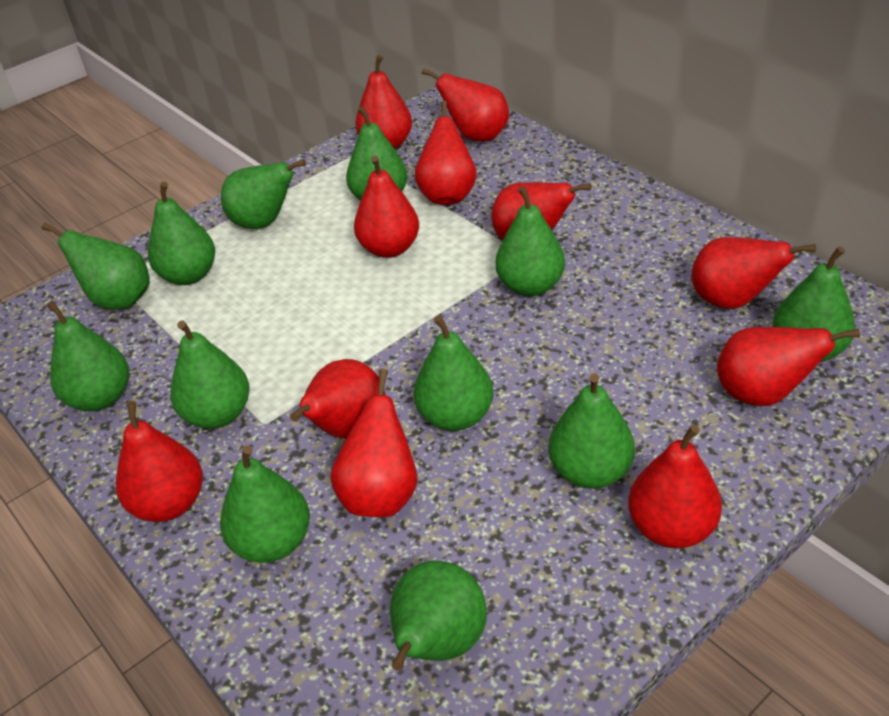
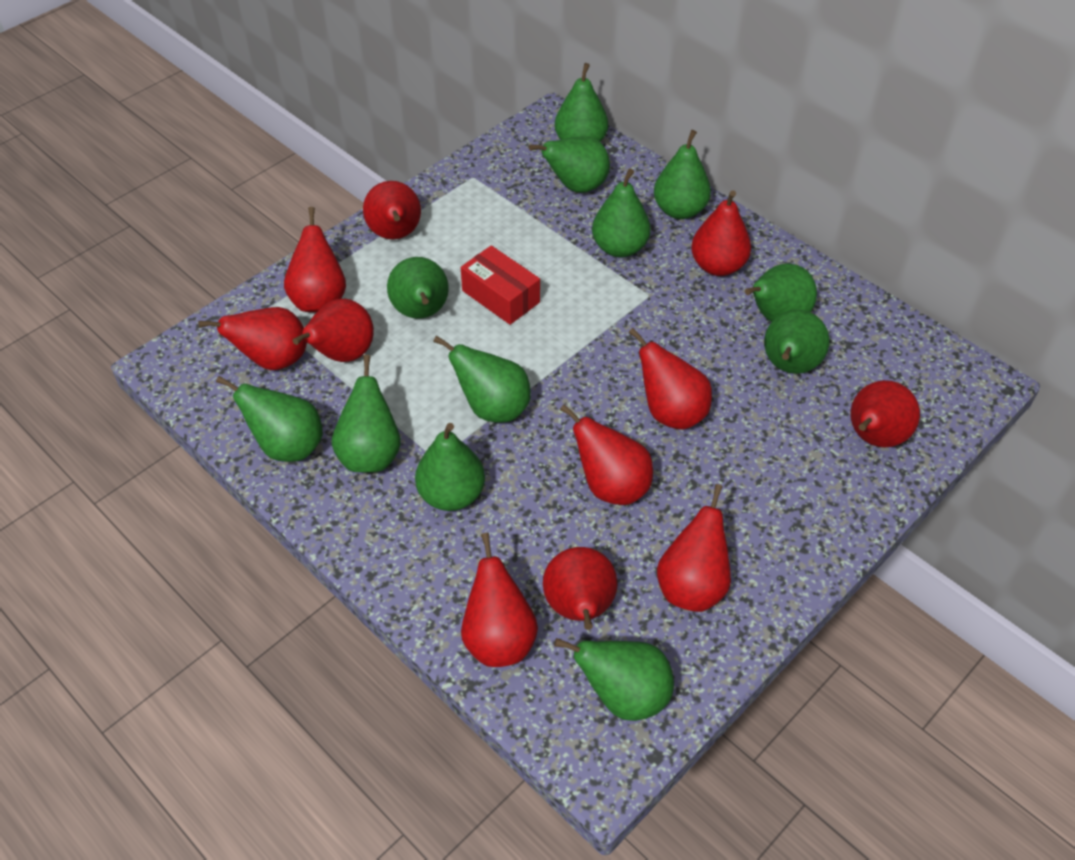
red box: none = 0 -> [461,245,540,325] = 1

